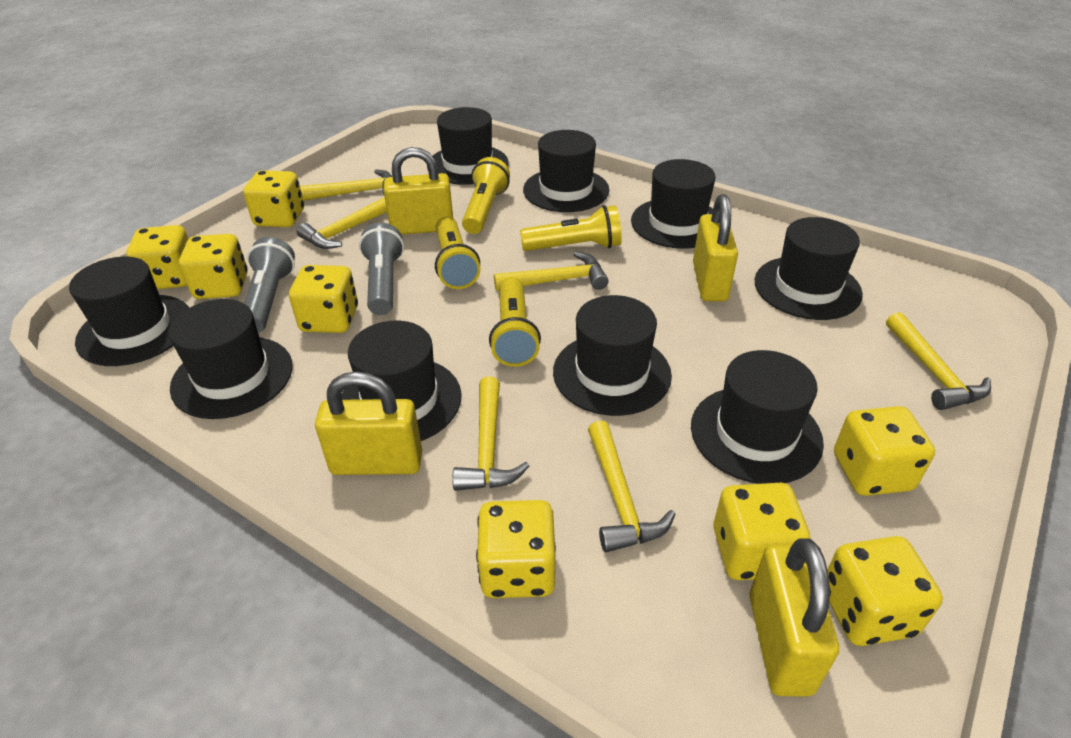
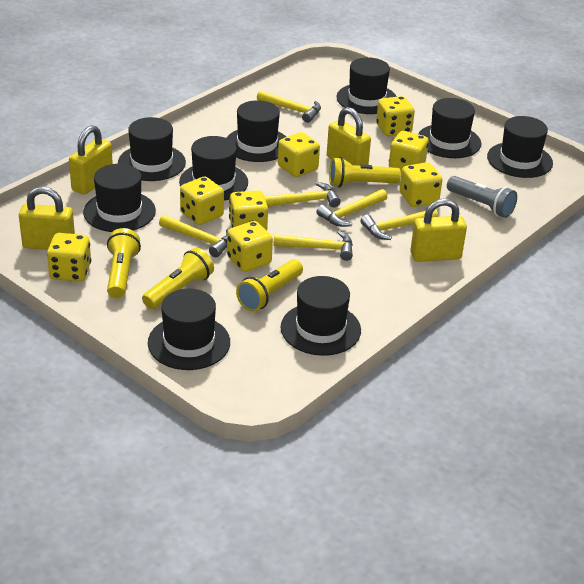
grey flashlight: [244,237,295,333] [359,223,404,315] = 2 -> [447,176,517,218] = 1

